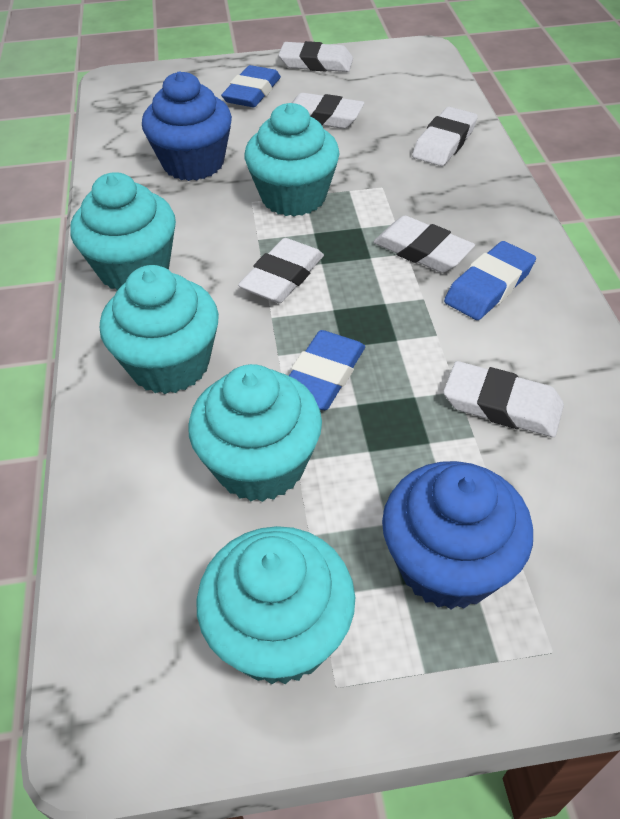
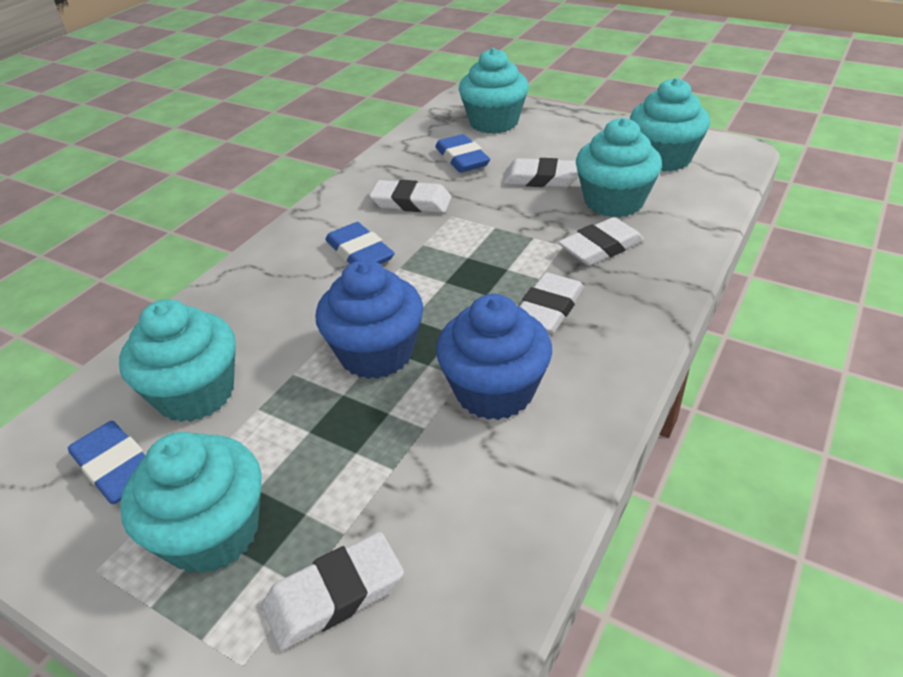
white eraser: [238,238,324,303] [279,41,353,72] [291,93,364,129] [373,216,475,273] [412,107,478,166] [444,361,564,437] = 6 -> [262,532,404,650] [369,180,451,213] [503,158,579,187] [519,272,584,334] [558,217,644,266] = 5

